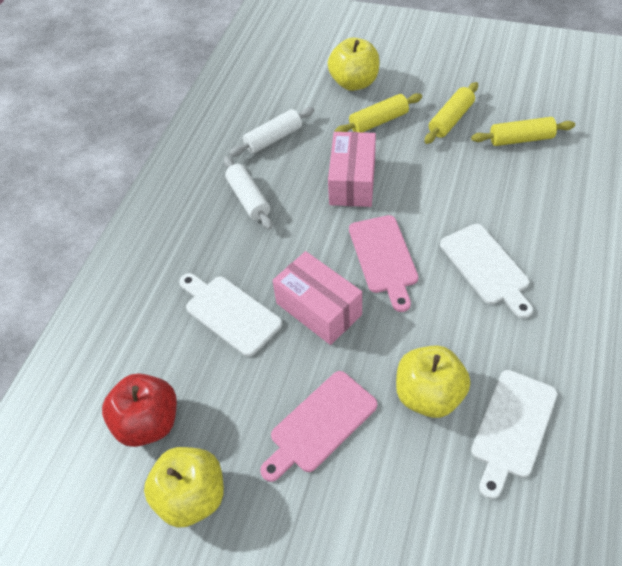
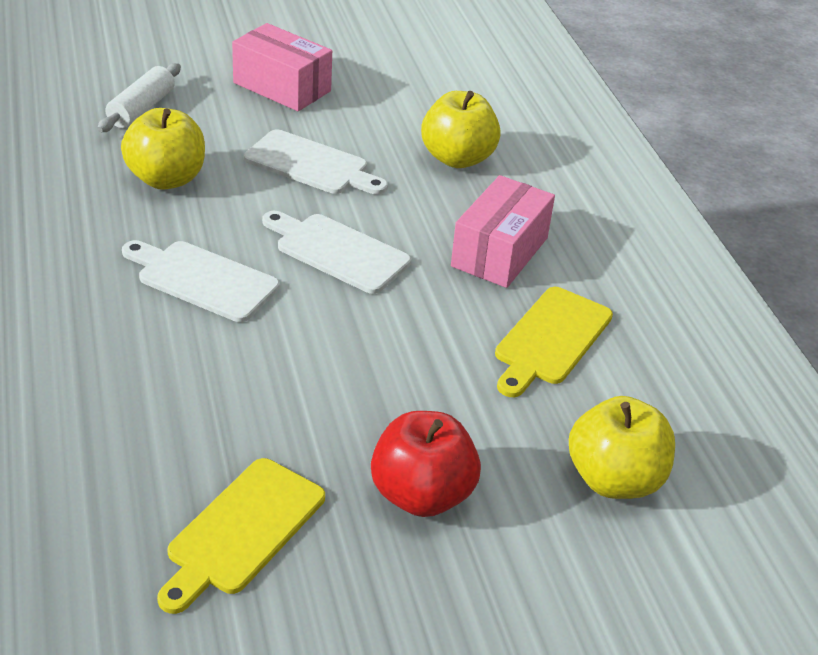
pink cutting board: [260,371,377,482] [349,215,418,312] = 2 -> none = 0
white rolling pin: [224,156,273,230] [229,107,314,157] = 2 -> [97,63,181,132] = 1
yellow cutting board: none = 0 -> [157,458,325,614] [495,287,613,397] = 2
yellow rolling pin: [334,93,422,132] [424,82,478,144] [471,117,575,146] = 3 -> none = 0

